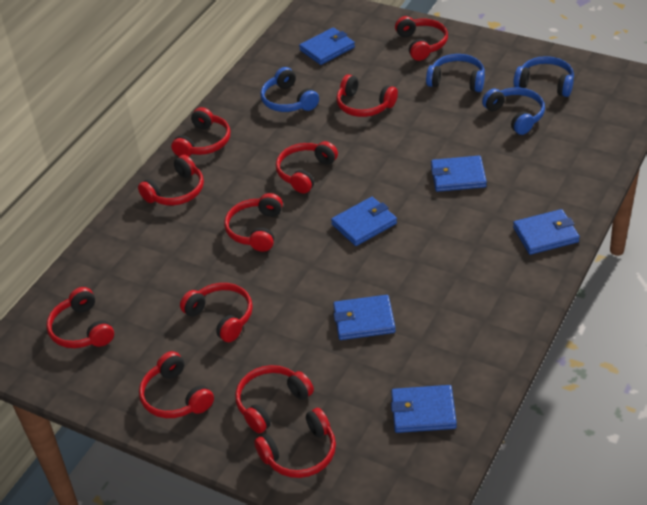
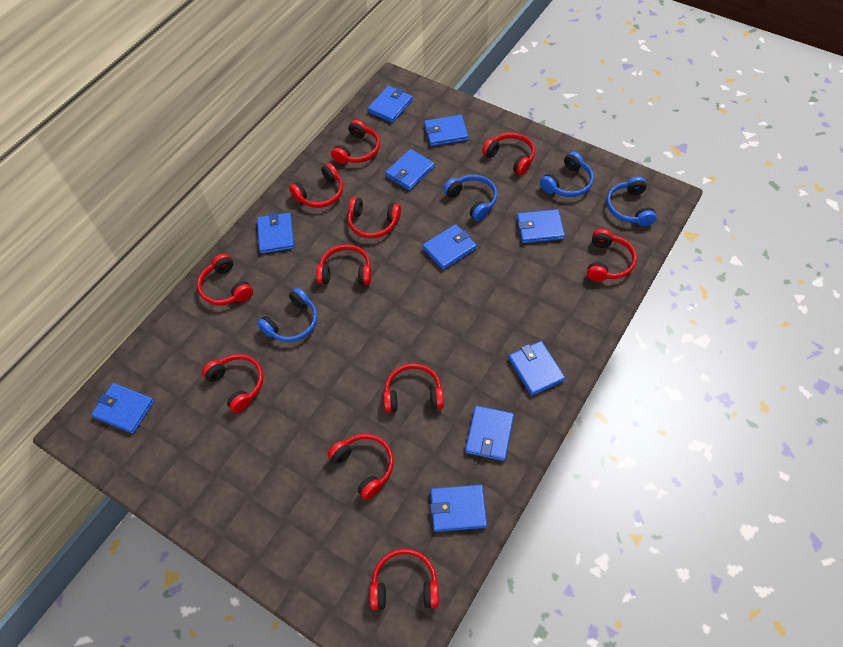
blue wallet: [299,28,355,65] [331,197,397,246] [333,295,396,340] [391,385,457,433] [431,156,487,192] [513,209,580,255] = 6 -> [91,383,154,434] [257,212,294,254] [368,86,413,123] [385,149,435,191] [422,224,477,270] [424,115,469,146] [430,485,487,532] [465,405,514,461] [508,341,565,396] [517,209,565,244] = 10

